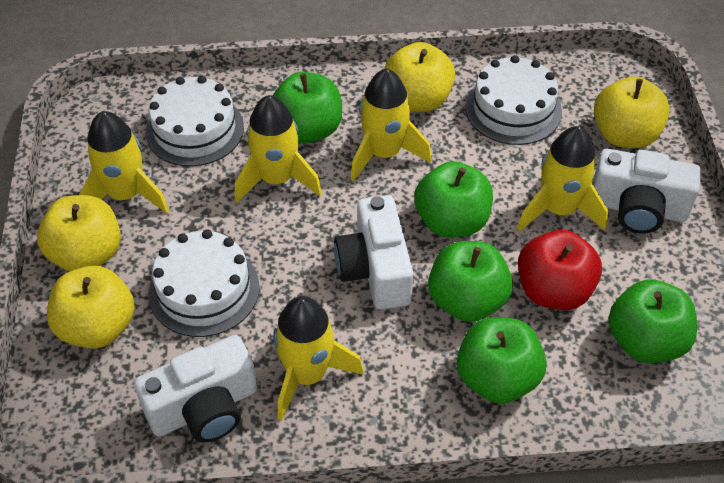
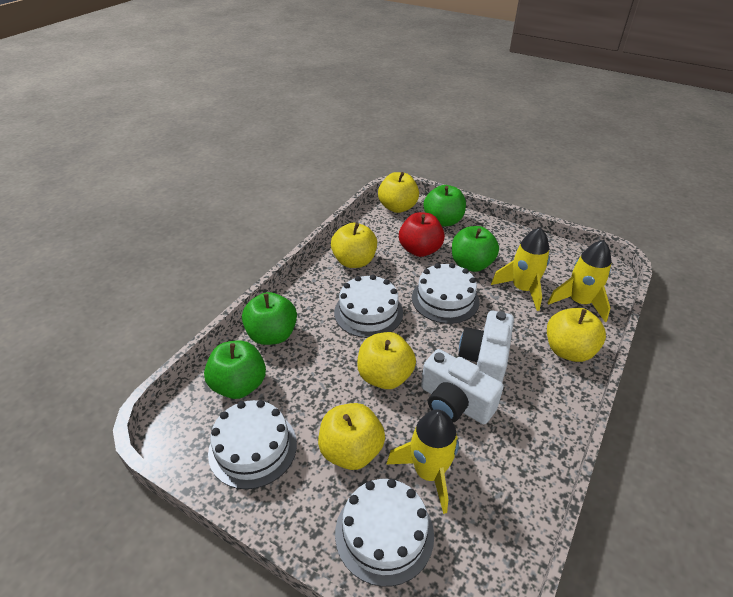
green apple: [273,72,342,143] [414,161,493,237] [428,241,513,322] [457,317,547,404] [608,279,697,363] = 5 -> [204,340,266,399] [242,292,297,345] [423,185,466,227] [452,226,499,272] = 4
white cake: [146,76,244,166] [148,230,260,337] [465,55,562,145] = 3 -> [208,400,297,489] [334,275,403,338] [335,479,434,587] [412,263,480,324] = 4
white camera: [134,335,257,442] [334,195,413,310] [592,149,701,234] = 3 -> [421,349,504,424] [458,311,514,382] = 2
yellow apple: [37,195,121,271] [47,266,135,349] [385,42,455,112] [594,76,670,148] = 4 -> [318,403,385,470] [331,223,377,268] [357,332,416,389] [378,172,419,213] [547,308,606,362] = 5
yellow rocket: [79,111,169,213] [235,95,322,203] [273,296,364,421] [350,68,432,181] [517,126,608,231] = 5 -> [387,410,459,514] [491,227,550,311] [548,240,612,322] = 3

